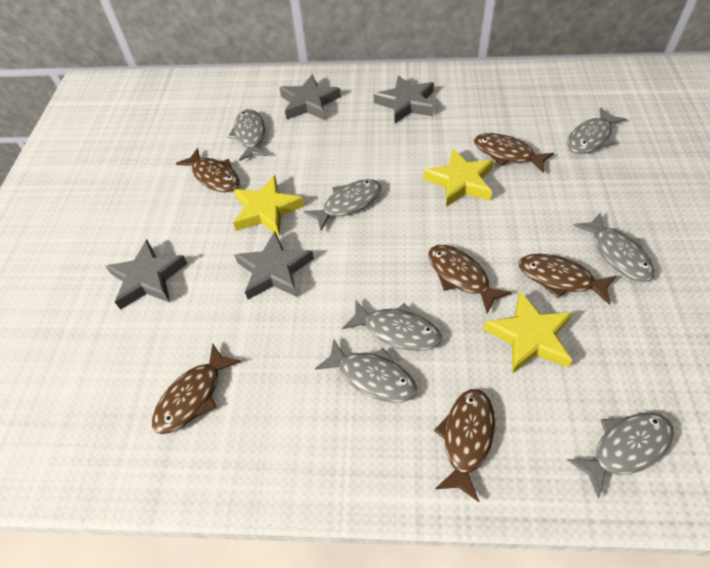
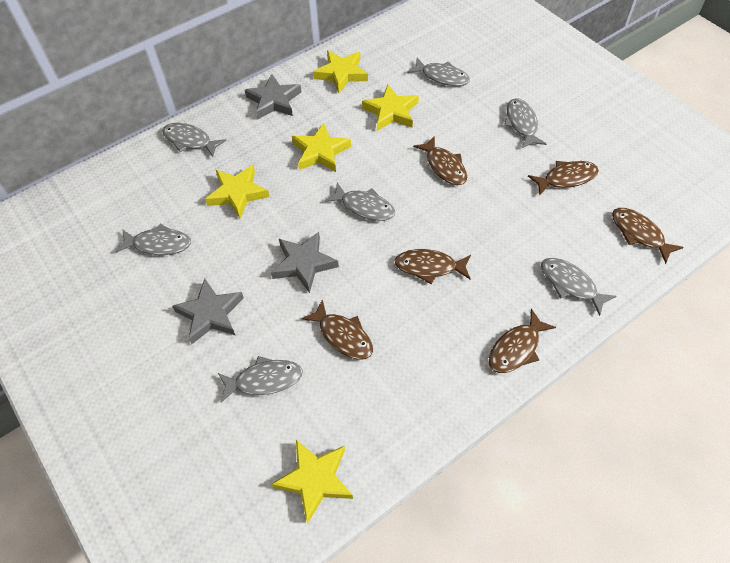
grey star: [105,240,188,310] [234,231,314,300] [279,74,341,120] [374,75,434,123] = 4 -> [172,279,244,344] [245,74,301,119] [271,232,339,293] = 3
yellow star: [233,175,304,236] [423,148,494,207] [483,291,572,374] = 3 -> [205,165,270,218] [272,440,353,524] [292,123,351,172] [313,51,368,93] [362,85,419,131] = 5

